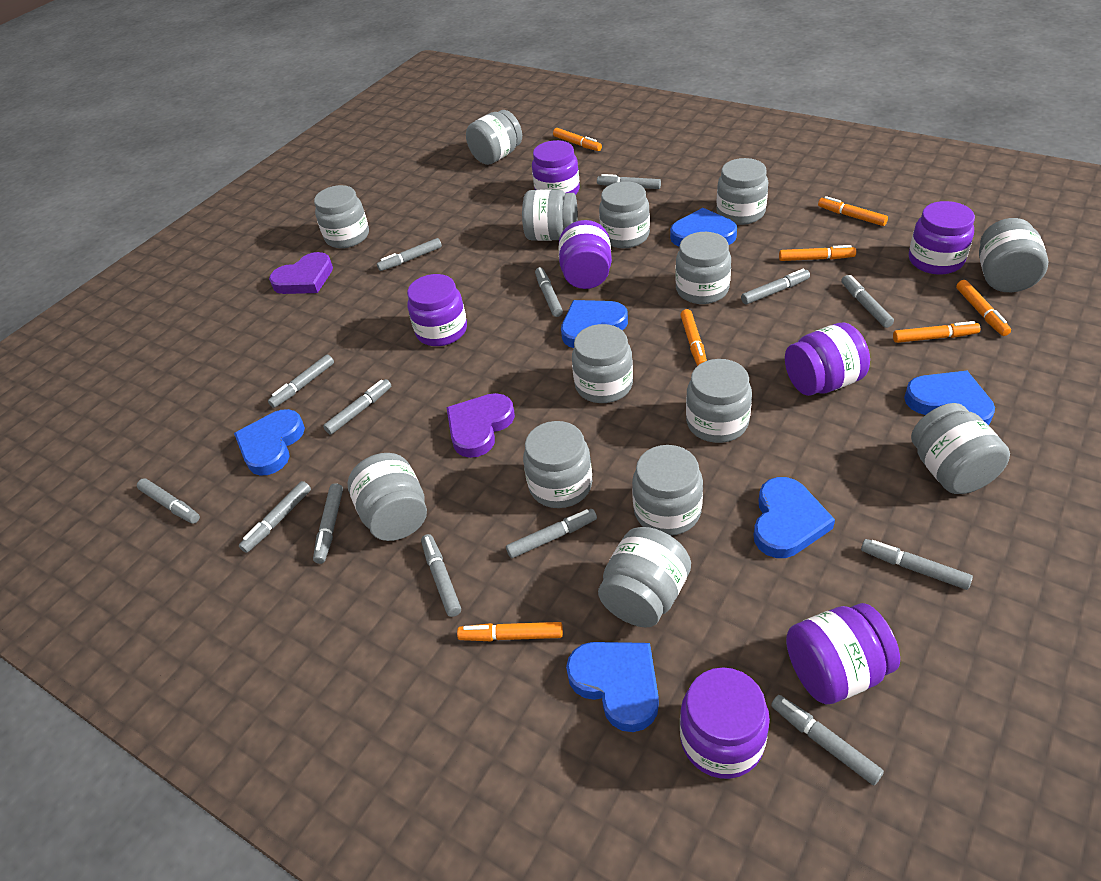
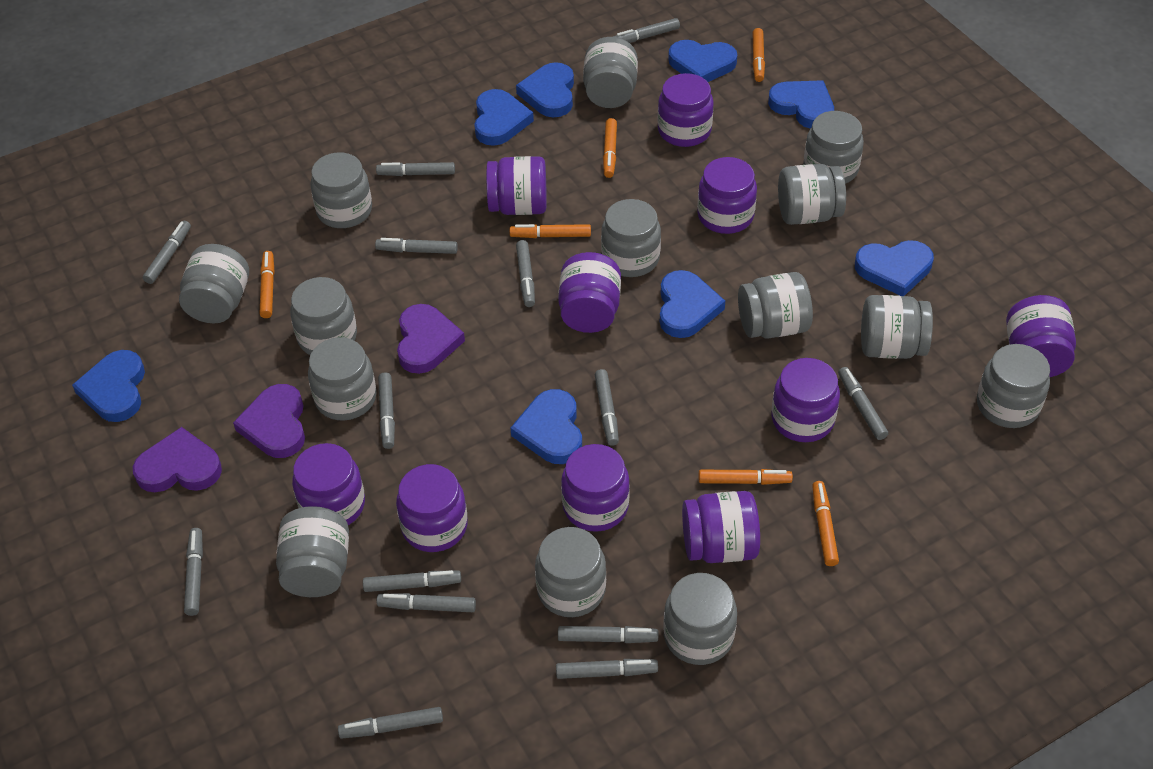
blue heart: [234,409,305,475] [561,300,628,348] [566,642,659,732] [670,208,737,246] [754,477,835,558] [904,371,995,425] = 6 -> [72,350,145,422] [474,89,534,146] [511,389,582,464] [516,62,574,118] [660,270,725,338] [668,40,737,82] [768,80,834,129] [855,240,934,296] = 8
orange marker: [457,622,563,641] [553,128,602,151] [681,309,707,366] [779,245,856,261] [818,196,888,226] [893,321,980,343] [956,280,1011,336] = 7 -> [260,251,275,318] [509,224,591,238] [603,118,617,178] [699,469,793,485] [752,28,765,82] [812,481,839,566] = 6
purple heart: [269,252,333,294] [446,393,515,458] = 2 -> [133,427,222,492] [233,384,305,458] [397,304,465,374] = 3
purple jar: [407,274,467,346] [532,140,580,195] [559,220,612,289] [680,667,770,779] [785,322,870,396] [786,603,900,704] [909,201,975,275] = 7 -> [292,443,365,525] [396,464,468,552] [486,156,547,215] [558,252,621,333] [561,444,630,532] [657,73,714,147] [682,491,760,563] [697,157,757,234] [771,358,840,442] [1006,295,1076,377] = 10

